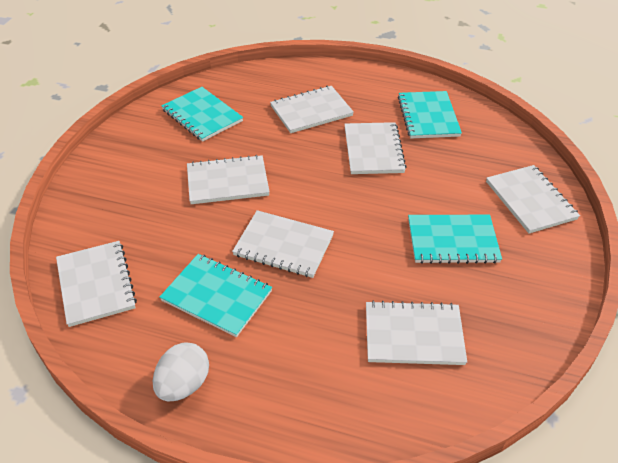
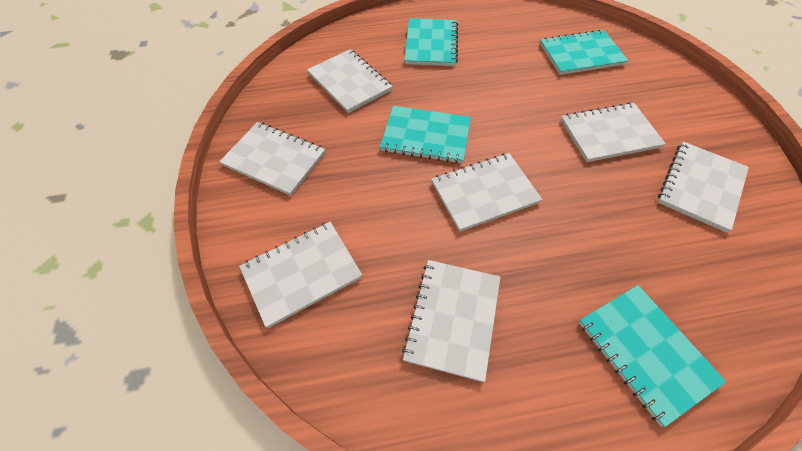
white egg: [153,342,209,401] = 1 -> none = 0

